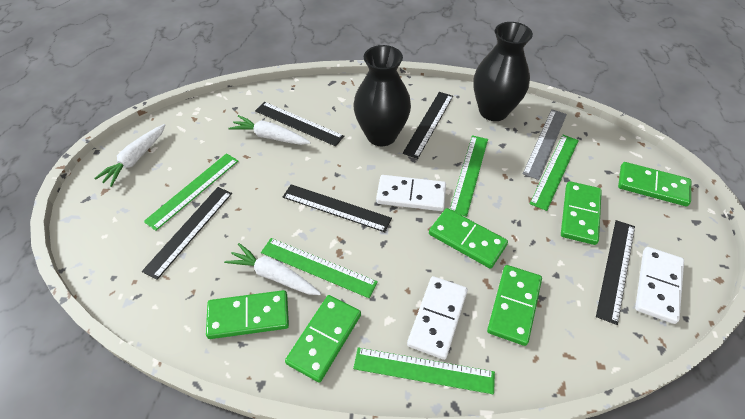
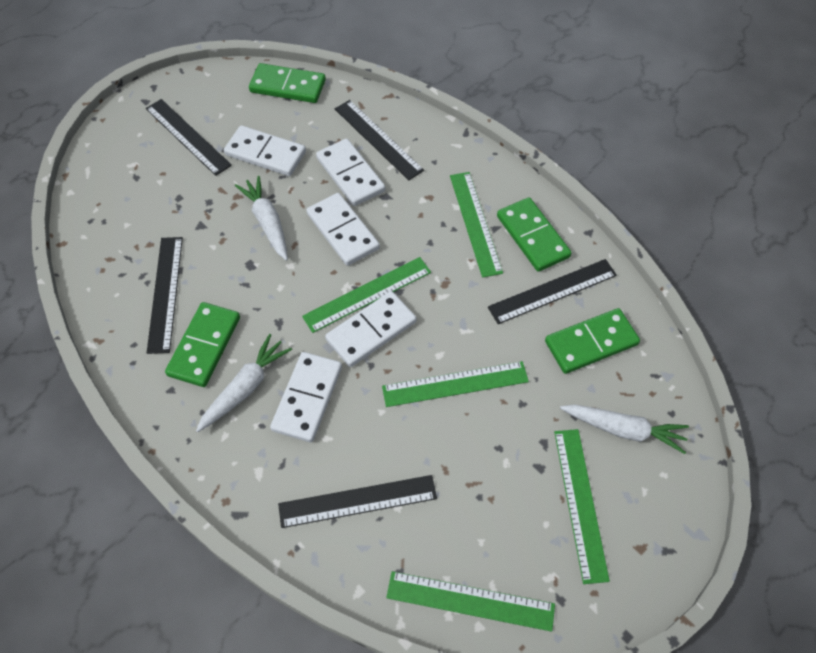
black vase: [353,45,411,146] [473,22,533,121] = 2 -> none = 0
green domino: [206,290,289,339] [285,295,361,382] [429,208,508,269] [487,265,542,346] [561,181,602,245] [618,162,691,206] = 6 -> [165,302,240,387] [249,63,326,103] [497,198,571,272] [545,308,640,374] = 4
grey ruler: [523,109,567,180] = 1 -> none = 0
white domino: [376,175,446,211] [407,276,468,360] [635,247,684,324] = 3 -> [224,125,306,176] [270,352,342,442] [307,193,380,266] [316,138,385,206] [325,291,416,367] = 5

